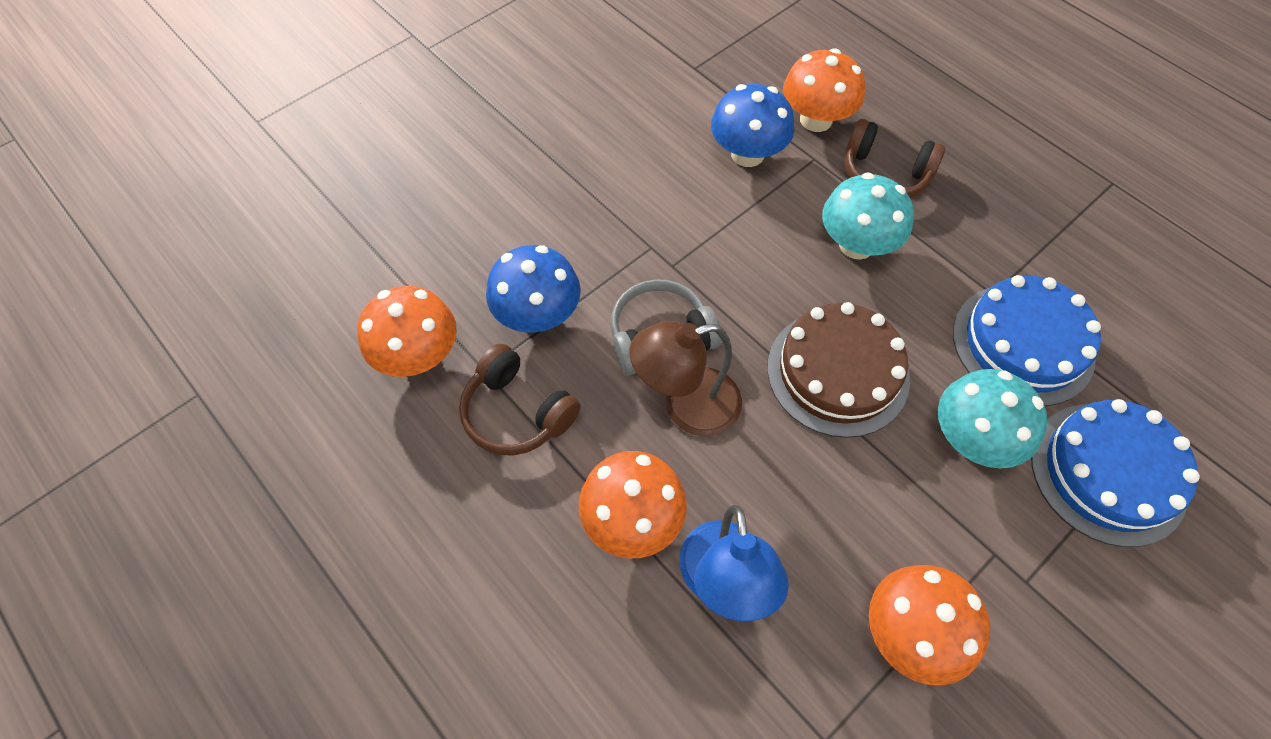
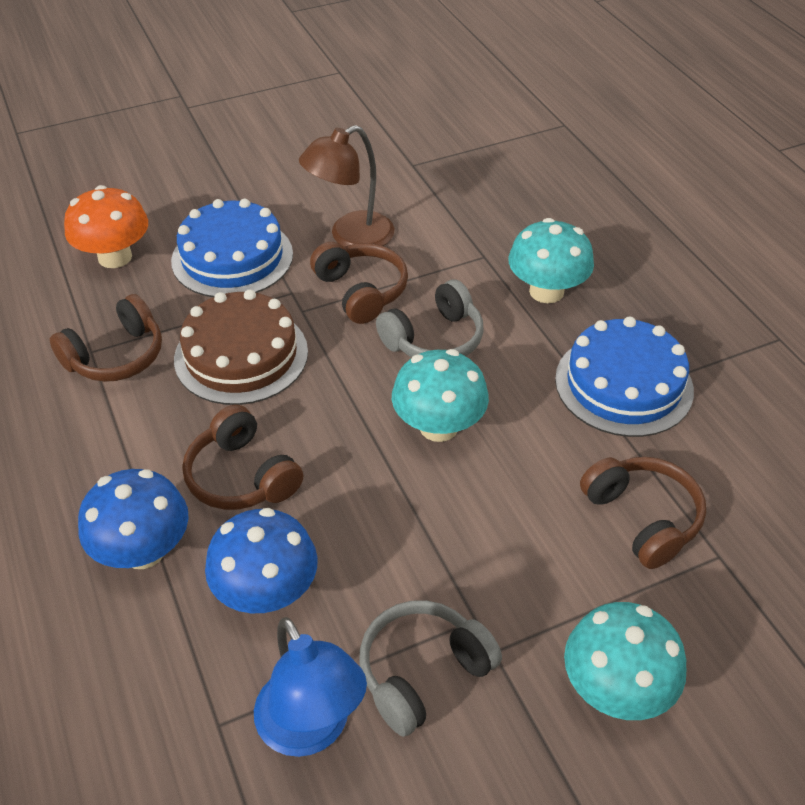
brown headphones: [459,344,581,456] [845,119,945,198] = 2 -> [50,294,162,382] [182,404,303,510] [310,242,408,324] [580,457,706,569] = 4
grey headphones: [610,279,722,375] = 1 -> [359,600,502,737] [376,280,484,357] = 2
orange mushroom: [358,286,457,377] [579,451,687,558] [783,48,865,132] [869,565,990,685] = 4 -> [64,185,148,268] = 1
turquoise mushroom: [822,173,914,260] [938,369,1047,468] = 2 -> [392,349,489,442] [508,218,594,303] [564,602,686,720] = 3

